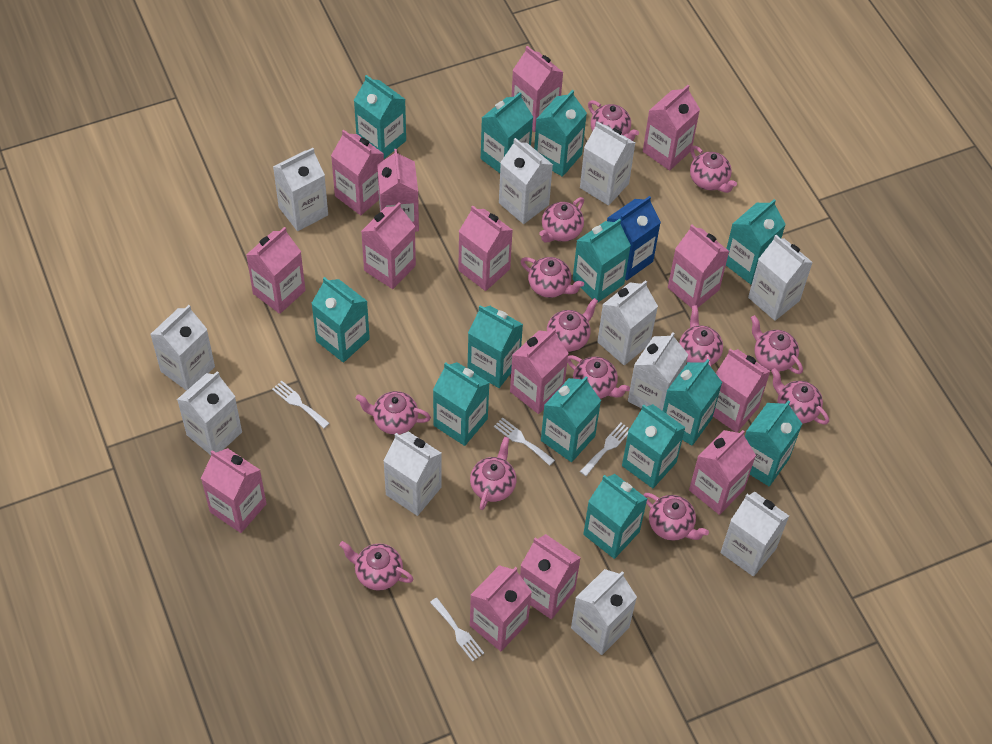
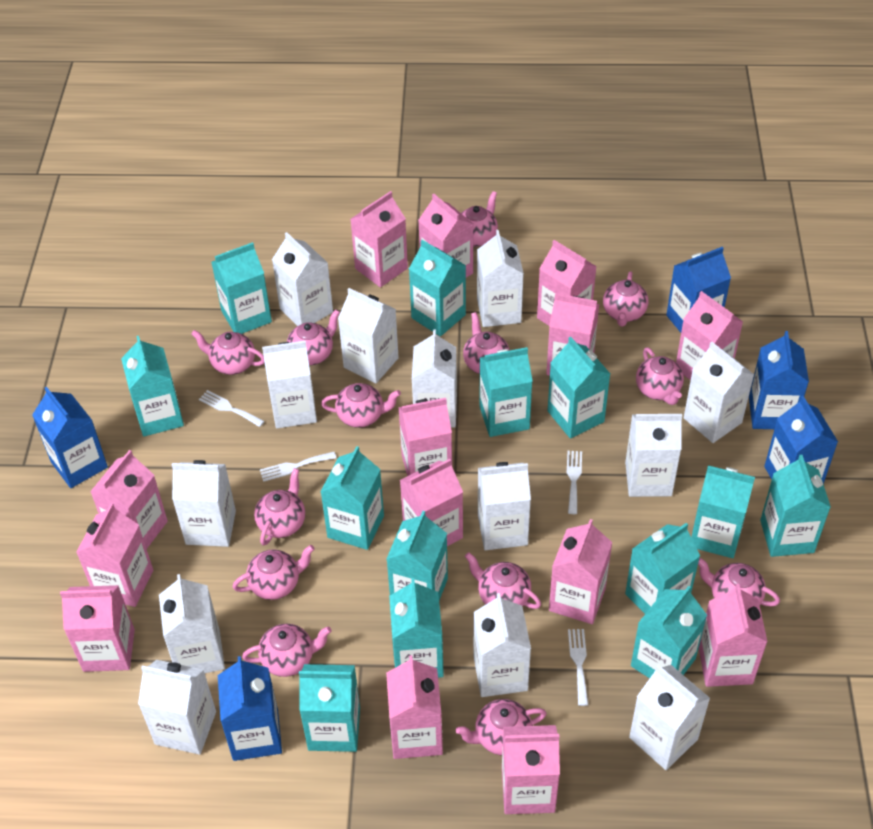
blue carton: [607,196,661,281] = 1 -> [32,387,108,488] [218,656,282,761] [666,247,731,333] [749,331,809,429] [764,396,838,484] = 5
white carton: [150,305,215,391] [177,371,242,455] [273,148,328,231] [383,431,442,516] [499,138,553,224] [571,569,637,655] [580,121,635,206] [597,280,658,365] [628,332,688,411] [720,492,789,577] [748,235,813,321] = 11 -> [138,660,216,755] [159,574,225,673] [172,460,236,547] [262,341,317,428] [272,232,333,326] [338,288,399,383] [412,329,457,428] [473,593,531,697] [477,230,524,327] [478,462,531,550] [625,414,682,497] [629,665,710,770] [684,342,754,443] = 13

